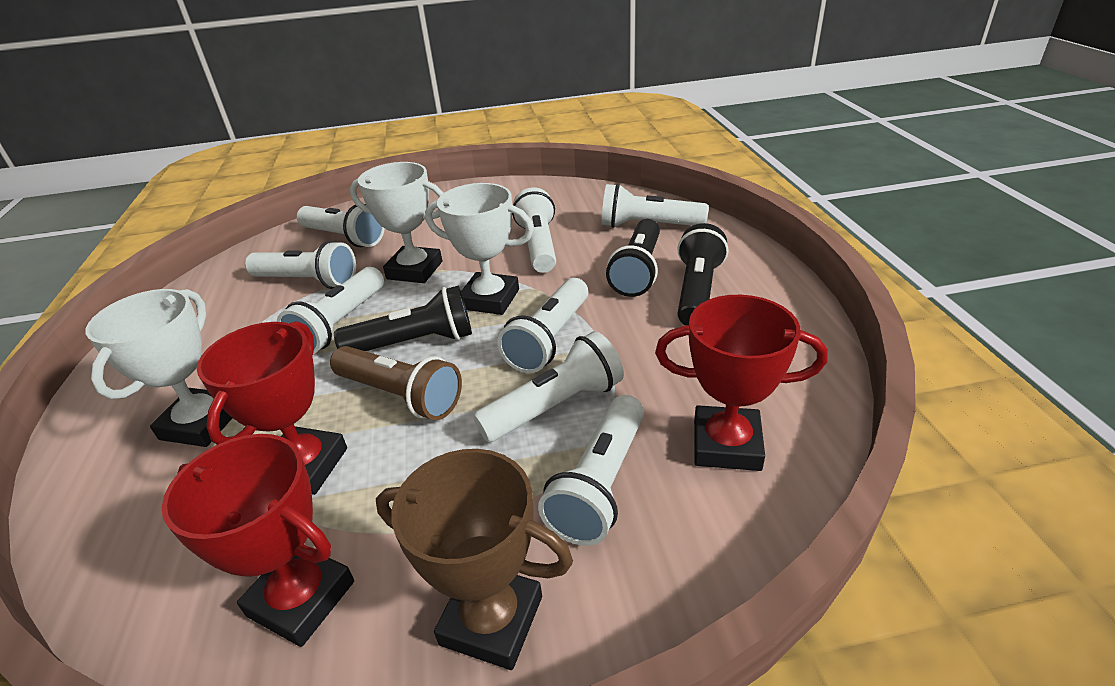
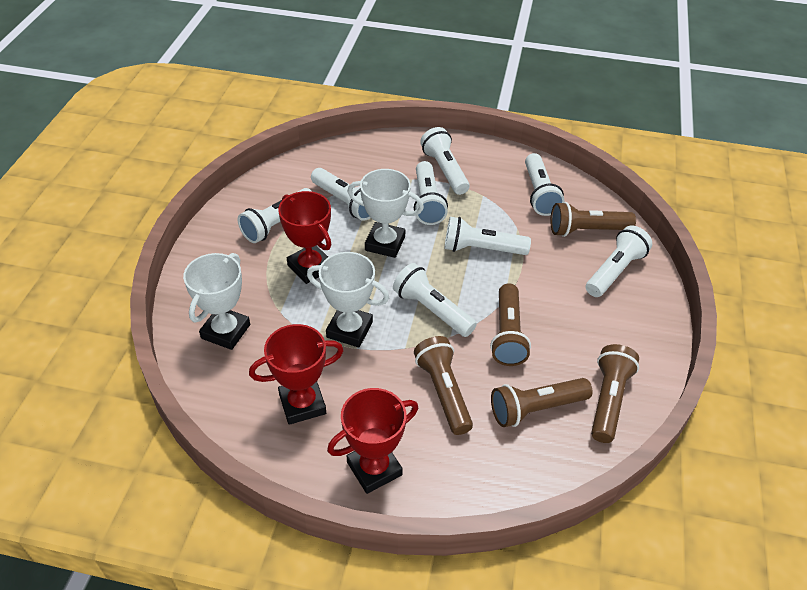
black flashlight: [334,286,472,351] [606,219,660,297] [677,223,728,325] = 3 -> none = 0
brown flashlight: [330,346,462,420] = 1 -> [414,336,473,435] [490,283,531,366] [491,378,593,427] [550,202,636,237] [591,344,639,443] = 5
brown trophy: [376,449,573,670] = 1 -> none = 0

